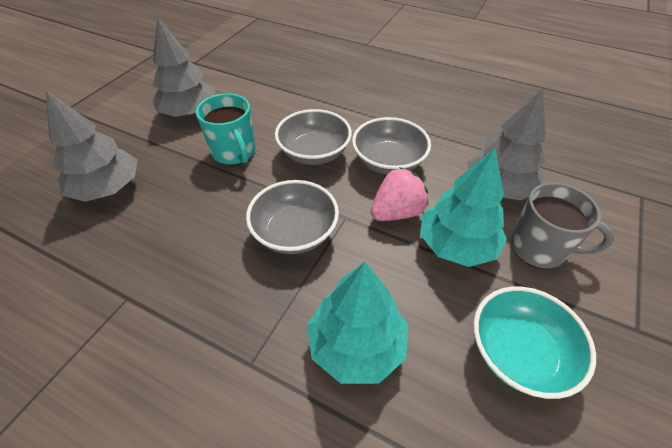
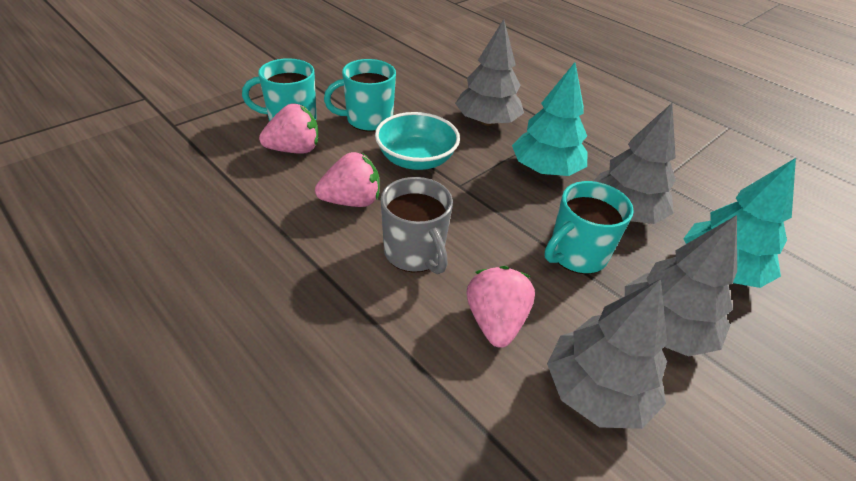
grey bowl: [246,180,339,254] [275,109,352,165] [352,117,431,175] = 3 -> none = 0
grey tree: [46,90,137,202] [152,18,215,117] [467,89,546,200] = 3 -> [455,19,524,126] [547,279,667,429] [594,103,676,224] [625,215,737,357] = 4
pink strawberry: [371,167,428,221] = 1 -> [259,103,318,154] [315,152,379,207] [467,266,535,348] = 3
turquoise mug: [196,93,256,166] = 1 -> [242,58,317,122] [324,59,396,132] [544,181,634,274] = 3

